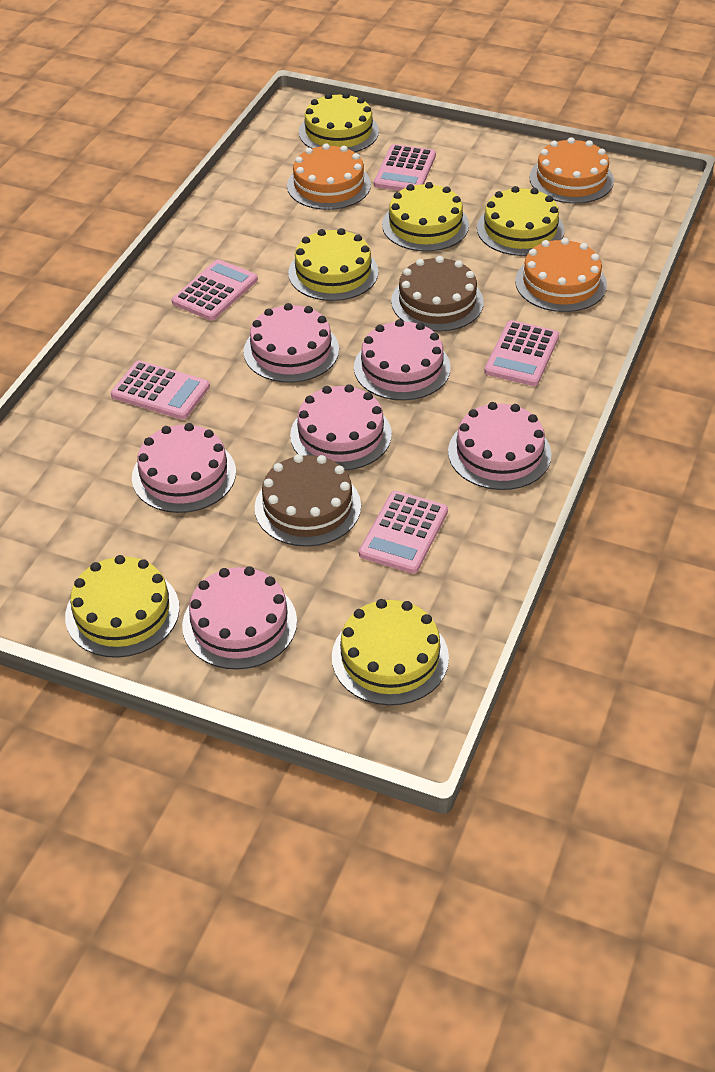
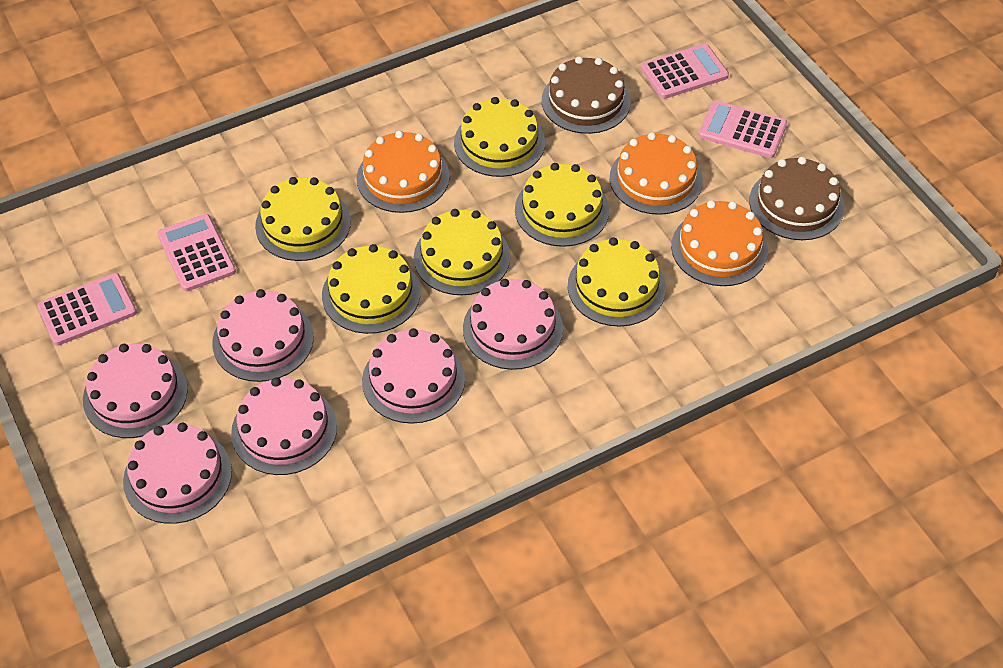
pink calculator: [111,360,210,420] [172,259,258,321] [359,491,448,574] [374,144,436,191] [484,320,559,386] = 5 -> [37,273,137,346] [157,214,236,292] [641,44,729,99] [698,100,787,158] = 4

